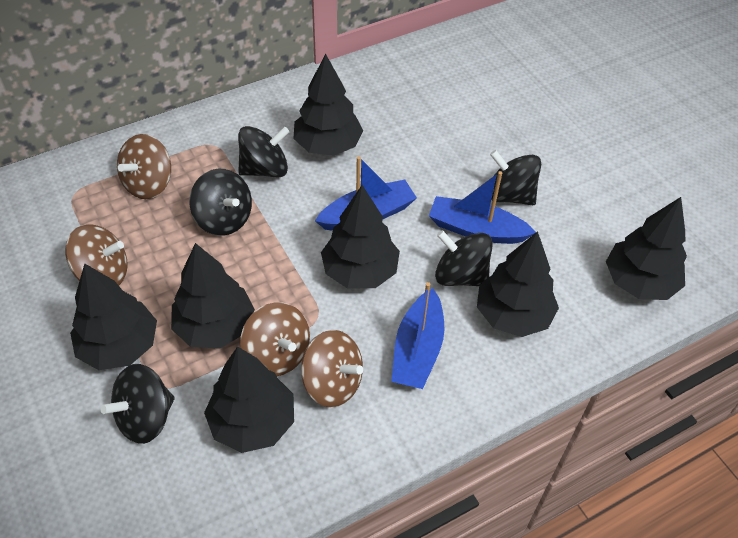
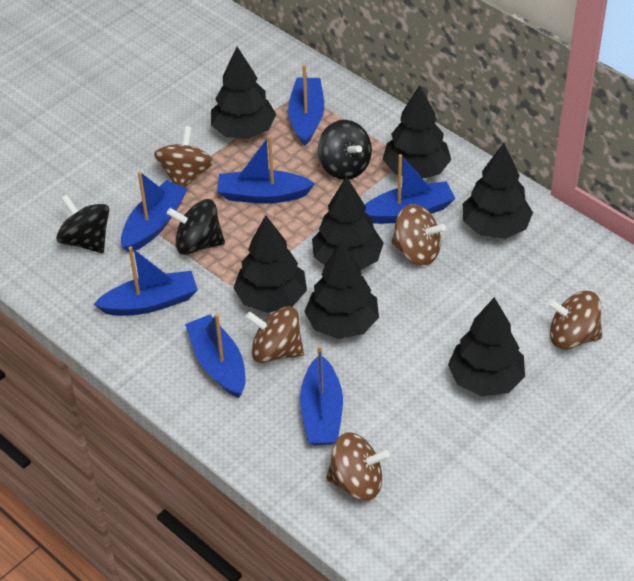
black spinning top: [100,364,175,444] [190,169,252,236] [238,126,289,177] [435,230,493,286] [490,150,541,205] = 5 -> [56,195,109,253] [167,199,225,255] [318,120,372,180] = 3
blue boat: [315,156,417,231] [391,282,444,389] [429,171,536,244] = 3 -> [93,246,198,316] [121,171,188,252] [185,313,246,398] [217,135,315,203] [288,64,324,146] [300,345,343,445] [365,154,456,224] = 7
brown spinning top: [65,224,128,285] [117,134,171,199] [240,302,310,376] [301,330,363,407] = 4 -> [154,126,214,187] [245,306,304,363] [326,432,390,501] [392,204,446,266] [547,291,602,349] = 5

